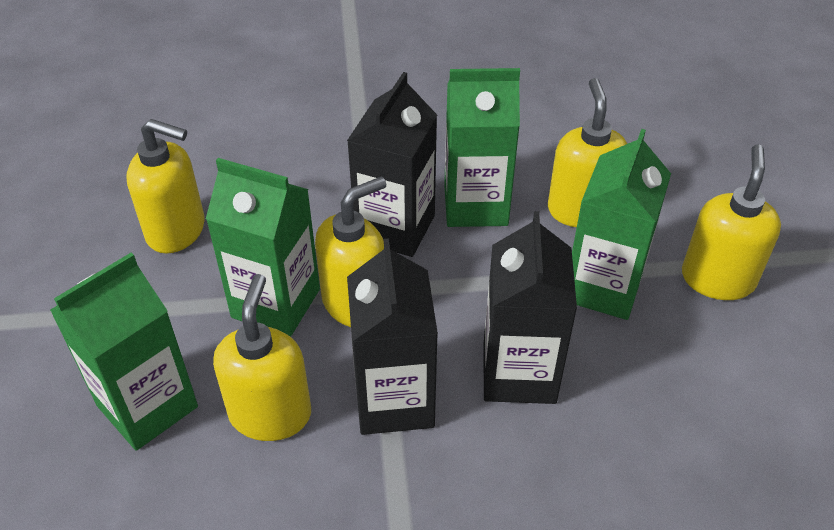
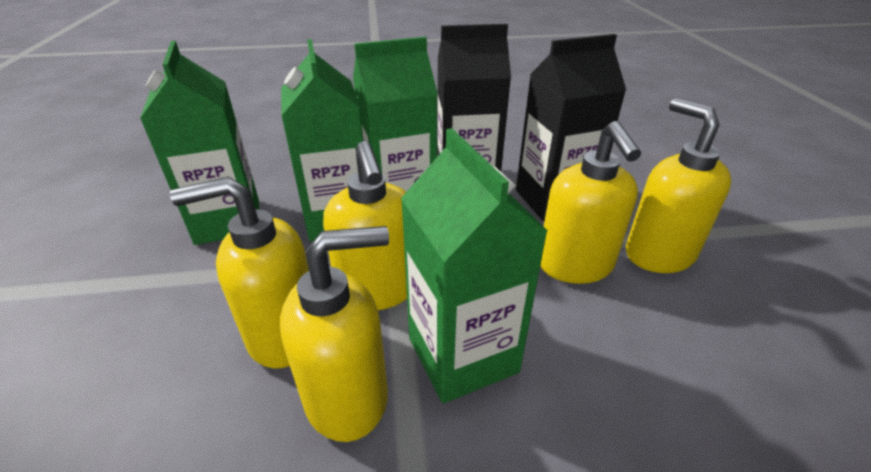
black carton: [347,72,437,257] [347,238,438,435] [483,211,577,404] = 3 -> [437,24,511,171] [516,34,626,221] = 2

